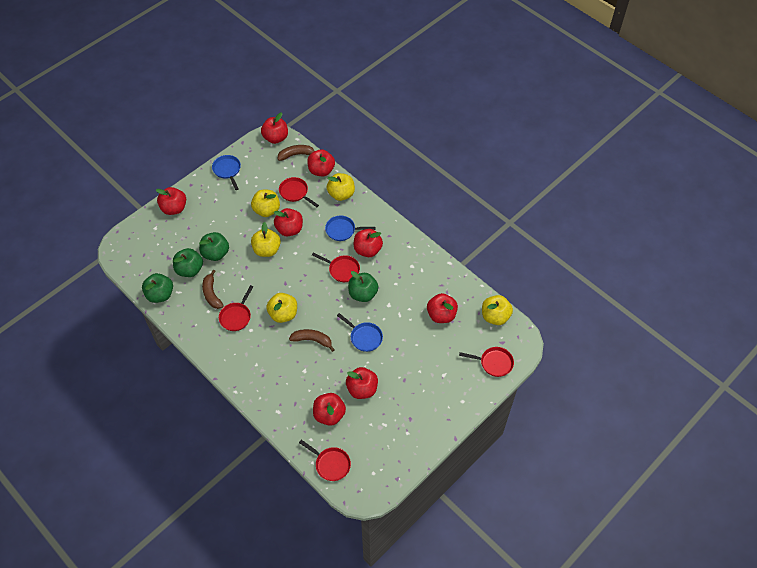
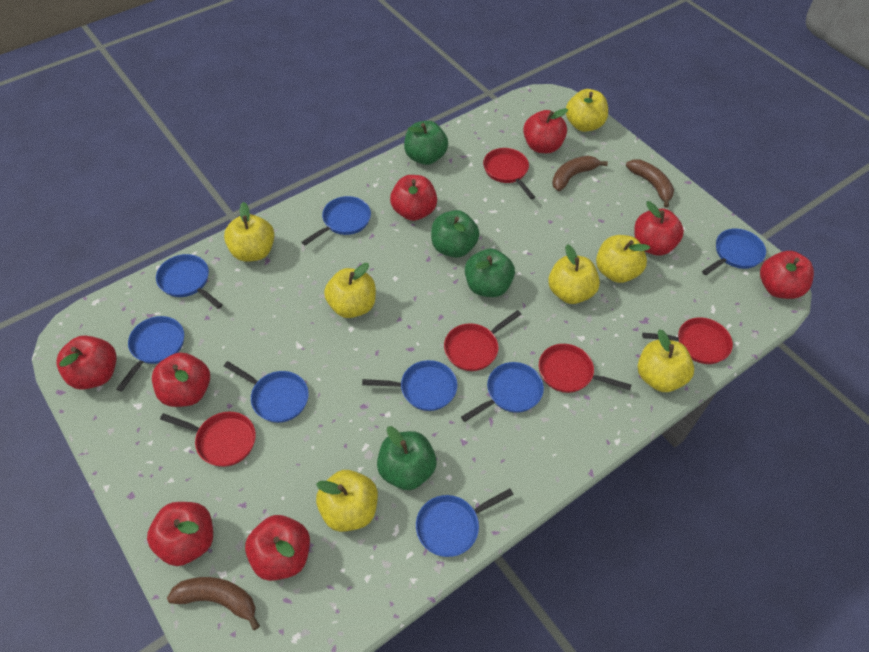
blue pan: [212,155,241,190] [325,216,375,241] [337,313,383,352] = 3 -> [116,316,184,392] [156,254,223,309] [224,361,309,423] [302,196,371,245] [362,360,457,411] [416,488,514,557] [461,362,544,422] [702,229,766,275] = 8
yellow apple: [251,190,280,217] [251,222,281,257] [266,293,297,323] [327,173,355,201] [482,295,513,325] = 5 -> [224,202,275,262] [316,470,378,532] [324,263,376,318] [548,244,600,304] [566,89,608,132] [596,235,650,283] [638,329,694,392] = 7

